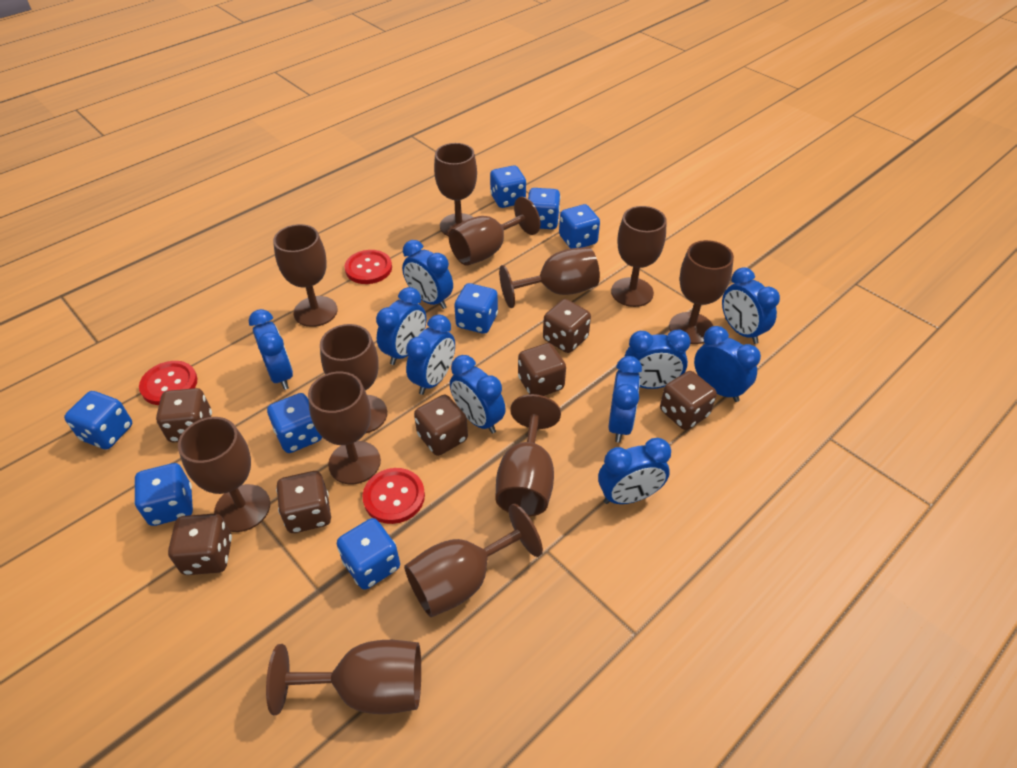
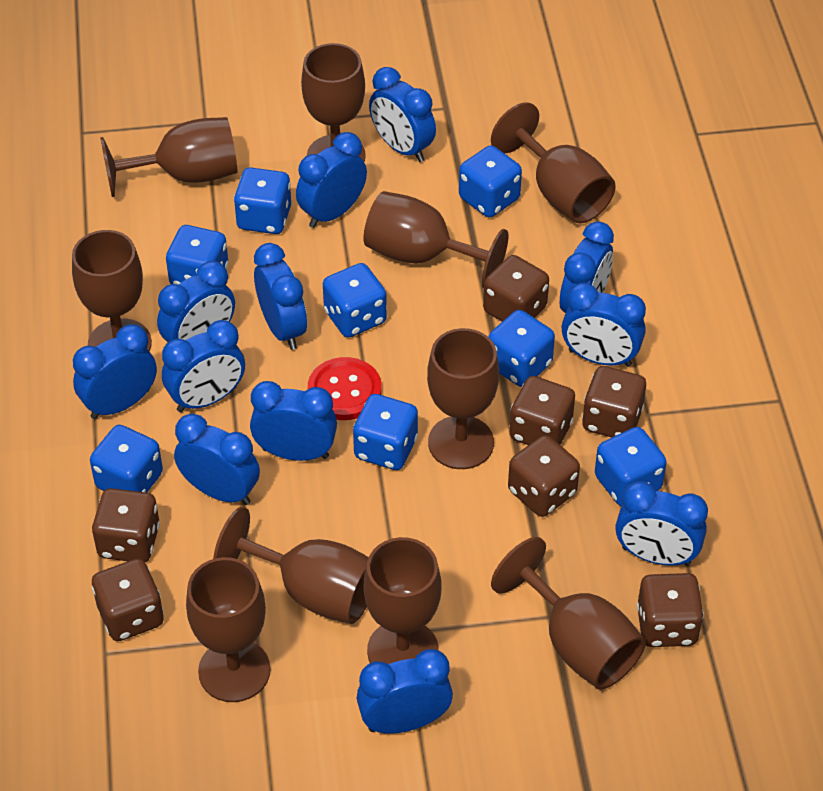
blue clock: [249,309,293,390] [376,287,426,365] [402,240,453,309] [406,315,455,395] [450,355,506,434] [598,438,671,504] [608,356,642,443] [624,329,691,389] [694,326,761,402] [722,267,780,344] = 10 -> [73,324,157,419] [157,261,235,342] [162,320,245,412] [174,414,260,505] [250,381,337,461] [254,243,307,350] [296,132,367,228] [356,649,453,734] [369,67,436,162] [560,221,614,313] [562,283,646,367] [615,481,708,566] = 12
brown goblet: [178,417,270,532] [266,640,421,715] [273,224,338,327] [308,372,381,484] [320,324,387,434] [404,504,543,617] [434,143,477,236] [449,197,540,266] [496,394,561,516] [499,247,600,308] [611,206,667,307] [669,240,734,344] = 12 -> [72,230,152,351] [100,117,237,197] [186,557,271,702] [213,507,369,624] [301,43,366,162] [363,537,442,664] [364,191,509,288] [427,328,499,469] [491,102,616,223] [491,537,646,690] = 10
red button: [139,361,198,405] [345,250,392,284] [362,468,425,524] = 3 -> [308,357,382,420] = 1

